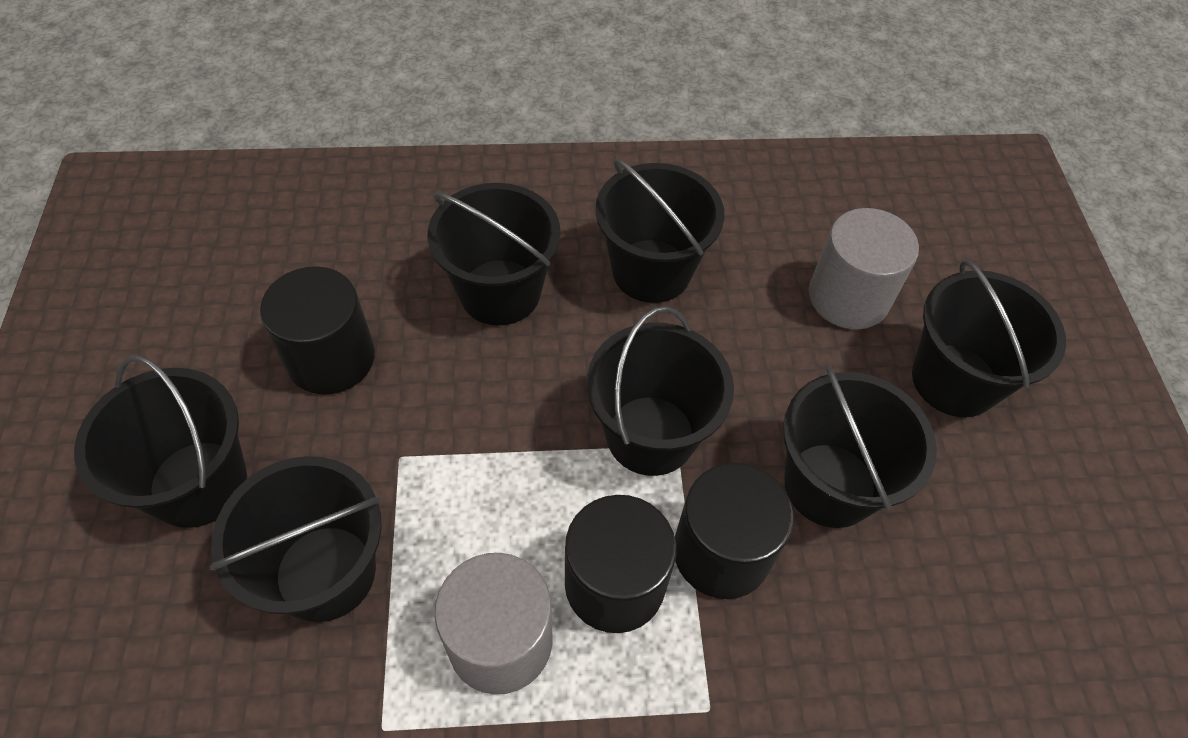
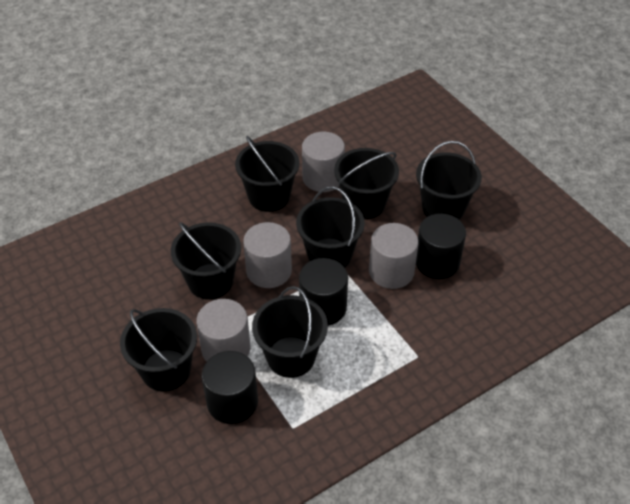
grey cylinder: [434,553,553,695] [809,208,919,329] = 2 -> [196,299,250,362] [243,222,292,288] [302,132,345,192] [369,223,419,289] = 4

